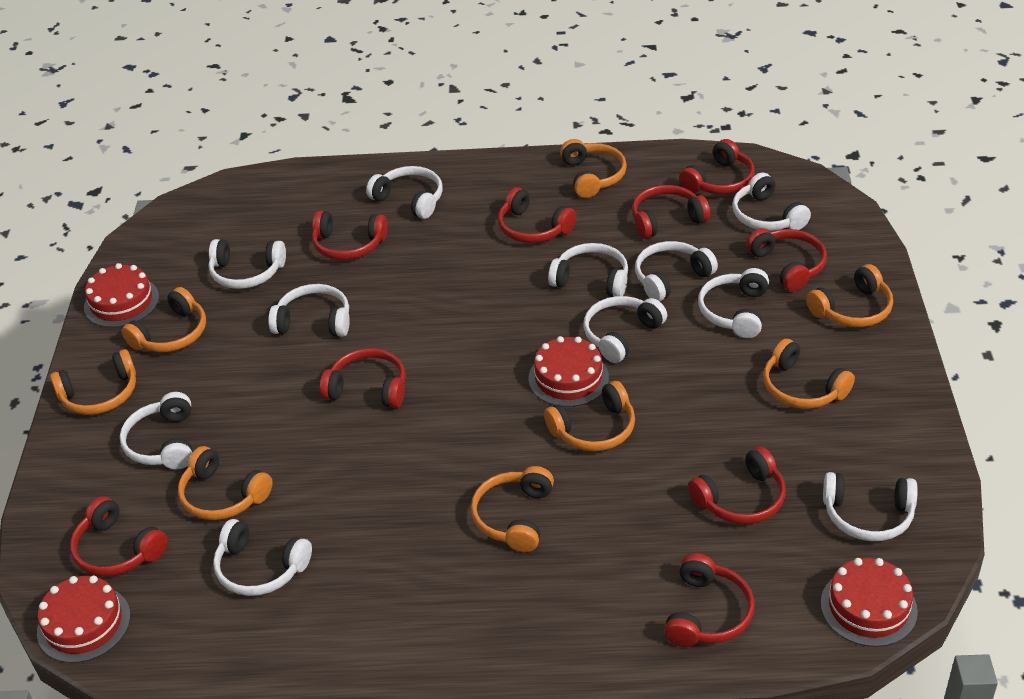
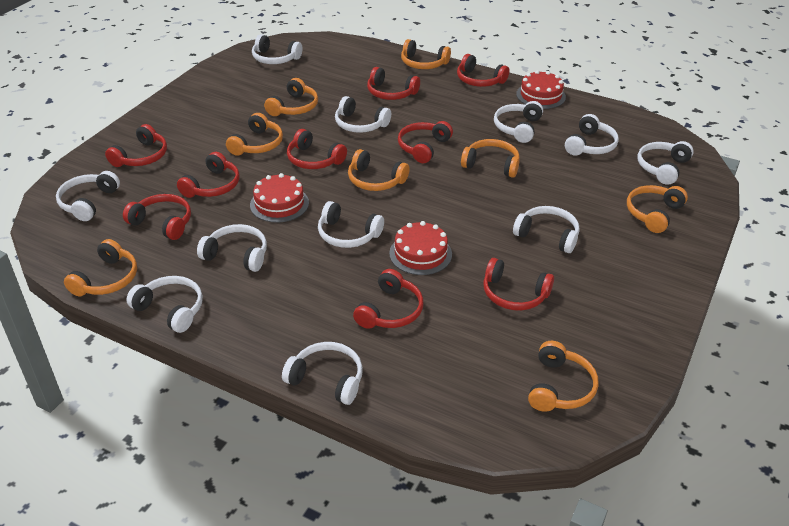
red cake: [37,576,130,663] [84,263,159,328] [528,336,609,407] [821,558,918,647] = 4 -> [250,173,309,223] [389,221,452,275] [516,70,566,109] = 3

